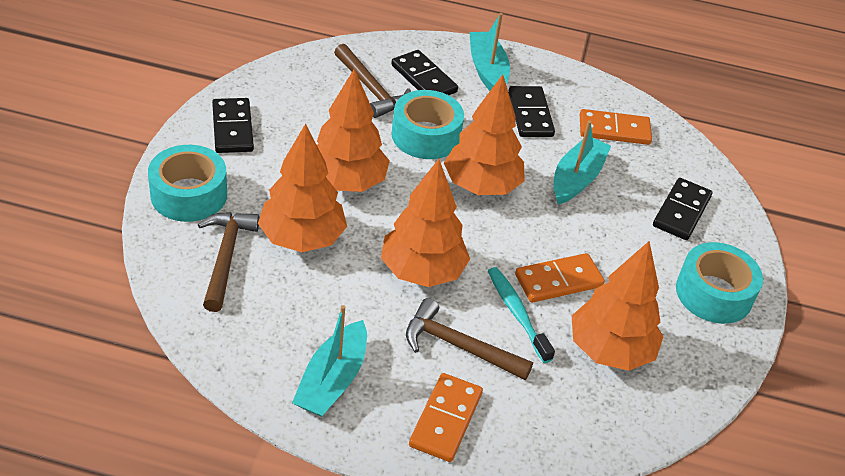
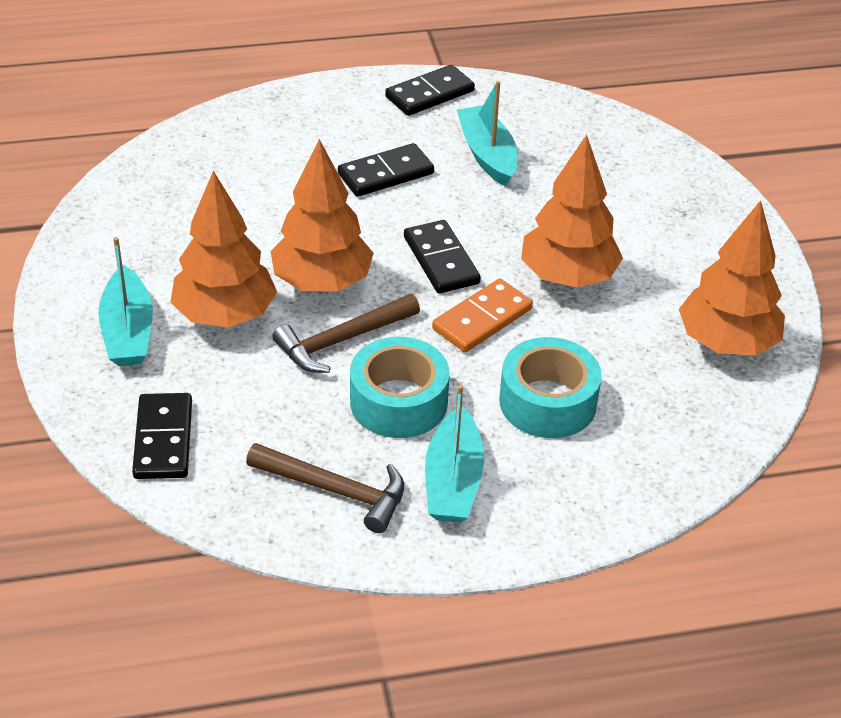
brown hammer: [198,212,260,312] [334,44,411,118] [406,298,533,380] = 3 -> [246,443,404,533] [272,294,420,373] = 2
orange domino: [409,373,483,462] [515,253,605,303] [580,109,652,145] = 3 -> [432,279,533,352] = 1
orange tree: [258,123,347,252] [317,69,390,192] [381,159,470,287] [444,74,525,195] [572,241,663,371] = 5 -> [170,171,277,328] [271,139,374,292] [521,135,623,288] [679,200,785,356] = 4
turquoise tape: [148,145,227,222] [392,90,464,159] [676,242,763,324] = 3 -> [350,337,450,438] [499,337,602,438] = 2
turquoise toothbrush: [488,267,555,363] = 1 -> none = 0

